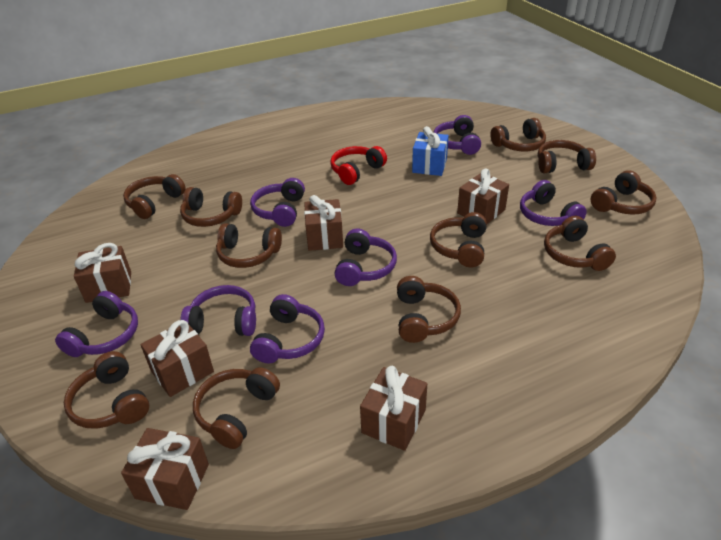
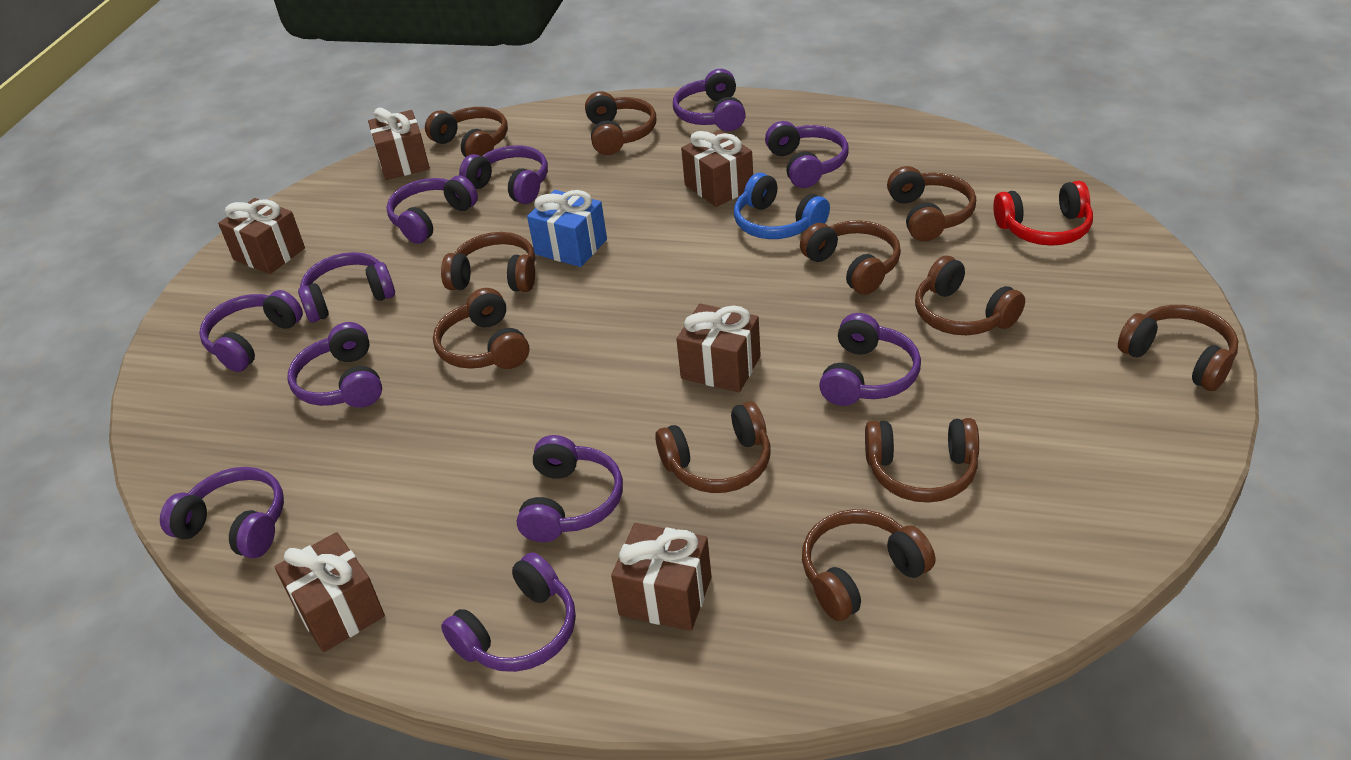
blue headphones: none = 0 -> [734,173,830,239] = 1
purple headphones: [55,291,138,357] [180,285,256,336] [250,178,305,227] [250,294,325,364] [335,229,397,286] [433,115,481,155] [520,180,587,226] = 7 -> [160,467,284,558] [199,290,303,372] [288,322,382,408] [298,252,395,322] [387,175,478,244] [441,552,576,672] [459,145,548,204] [517,435,623,542] [673,69,746,131] [765,121,849,188] [819,313,921,406] = 11

